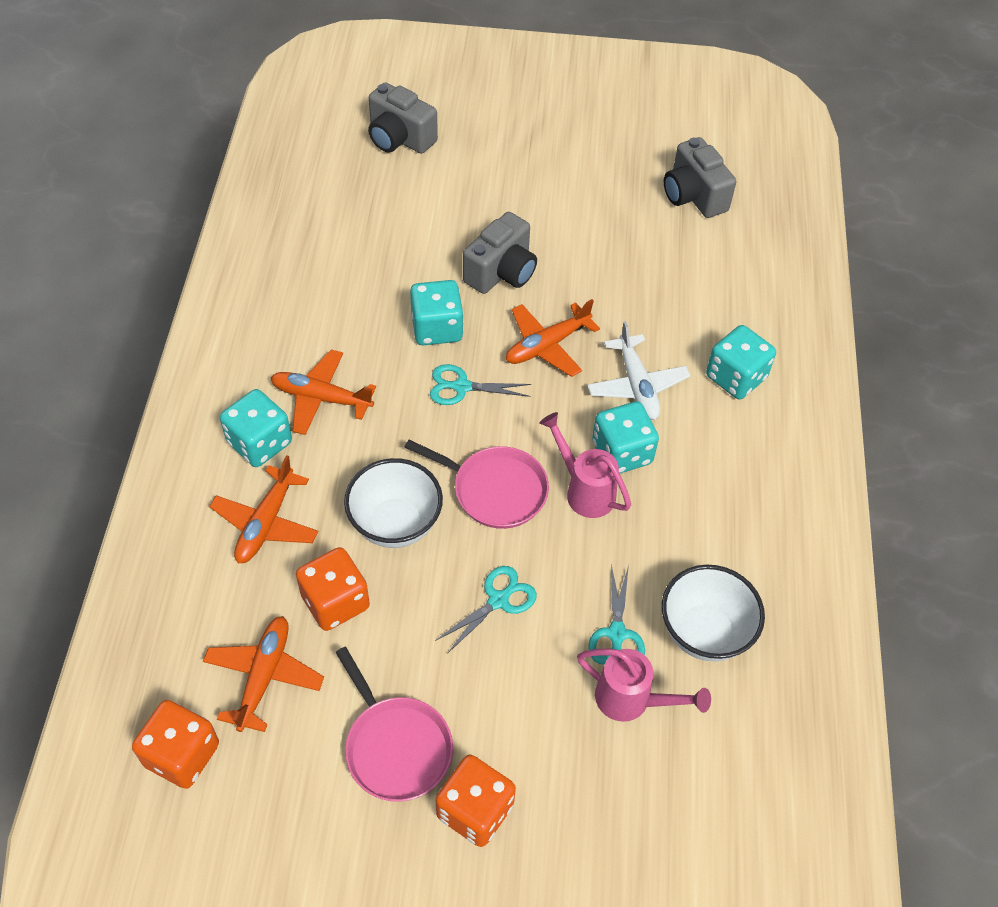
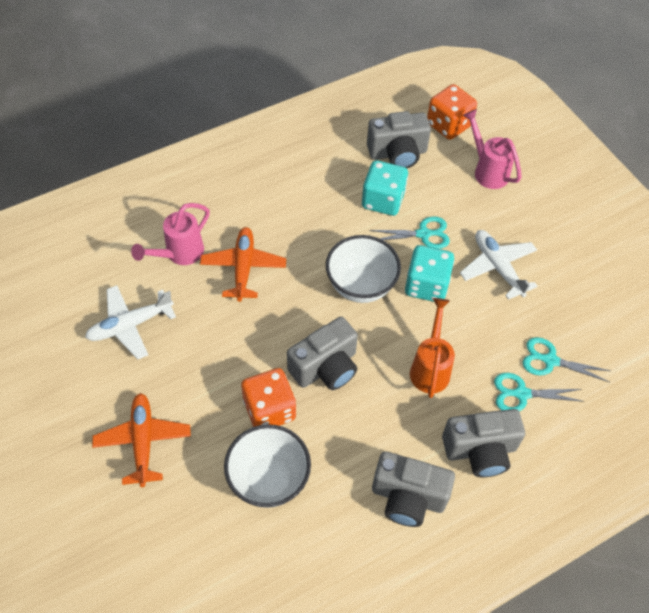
grey camera: [368,82,438,154] [463,212,537,294] [664,137,736,218] = 3 -> [287,317,358,390] [367,111,431,168] [372,451,455,527] [442,409,525,477] = 4
orange dice: [132,700,219,789] [296,547,370,631] [435,755,516,847] = 3 -> [241,368,296,427] [427,84,477,140] = 2
orange plane: [203,616,324,732] [209,455,319,563] [271,350,376,435] [506,299,600,377] = 4 -> [92,393,191,487] [200,227,286,302] = 2
orange watering can: none = 0 -> [410,298,455,398] = 1
pink pan: [335,647,453,802] [404,440,549,529] = 2 -> none = 0
turquoise dice: [220,389,292,467] [410,280,463,345] [592,401,659,473] [706,325,776,399] = 4 -> [362,160,408,216] [405,245,454,302] = 2
white plane: [587,321,690,420] = 1 -> [85,285,176,359] [460,230,538,300] = 2

